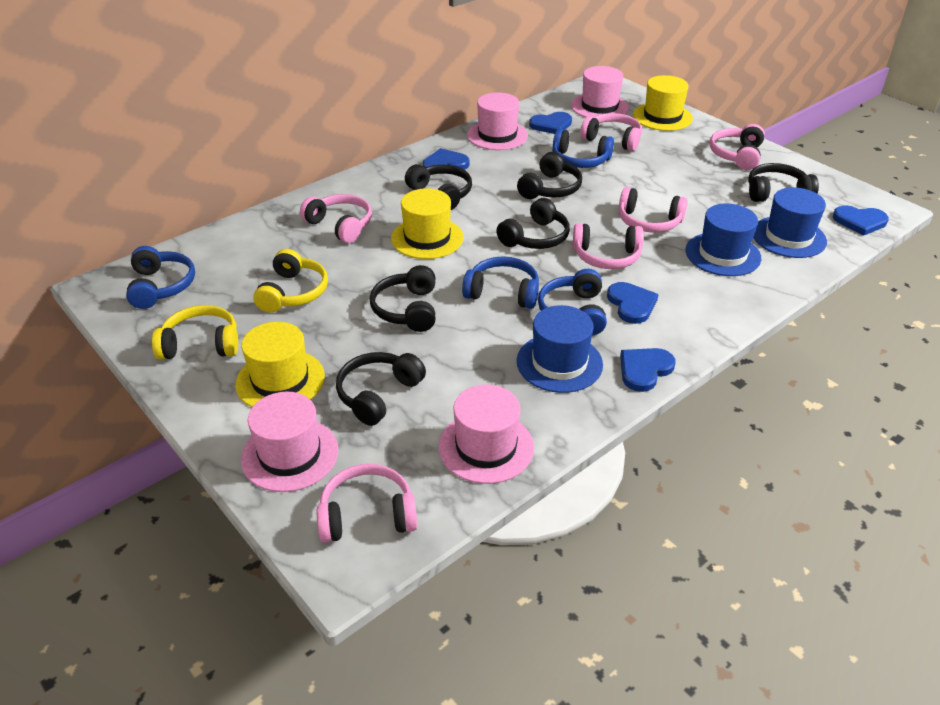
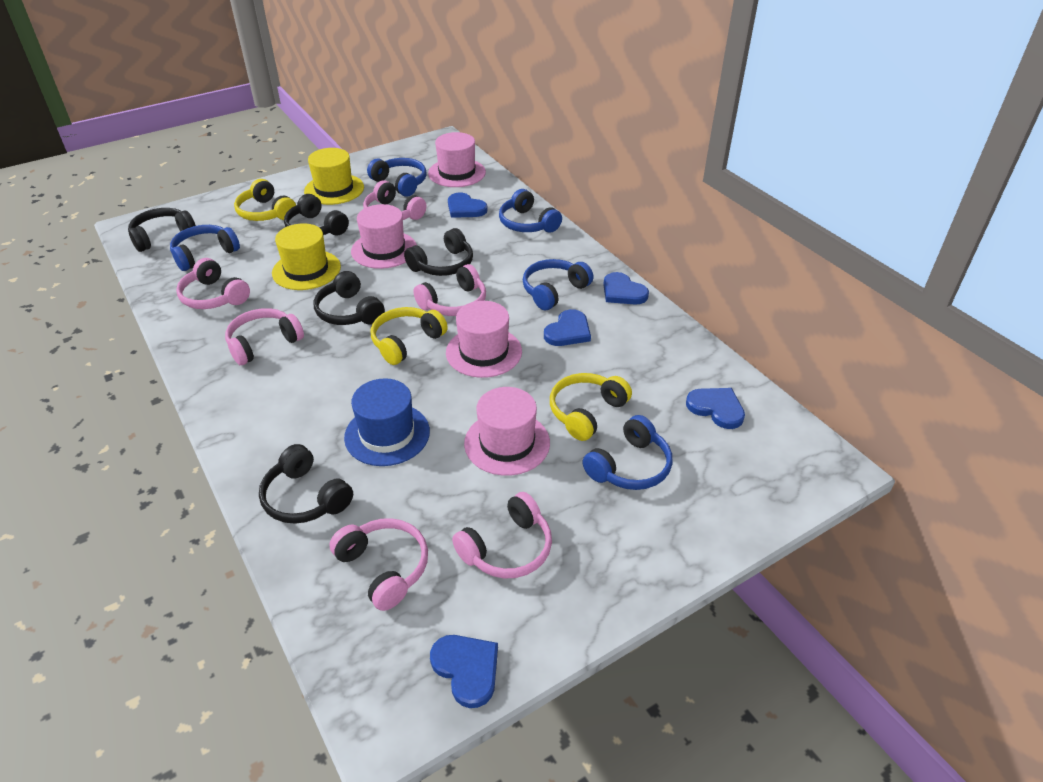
black headphones: [336,352,426,426] [370,265,435,332] [405,164,472,210] [496,198,570,249] [517,152,582,199] [748,163,819,202] = 6 -> [128,208,196,252] [259,444,353,524] [284,194,349,235] [313,271,385,325] [404,228,473,276] = 5
blue hat: [517,305,603,393] [686,204,761,276] [753,187,827,258] = 3 -> [344,378,430,466] = 1
blue headphones: [126,246,195,309] [462,256,539,309] [538,269,607,335] [552,129,614,168] = 4 -> [170,225,240,271] [367,158,427,197] [499,189,562,233] [523,259,593,310] [582,415,673,490] = 5
yellow hat: [235,322,325,407] [391,188,463,259] [633,75,693,131] = 3 -> [272,223,341,290] [304,148,364,205] = 2
yellow headphones: [152,305,238,360] [253,249,328,312] = 2 -> [234,179,296,221] [371,307,448,365] [550,373,632,441] = 3

